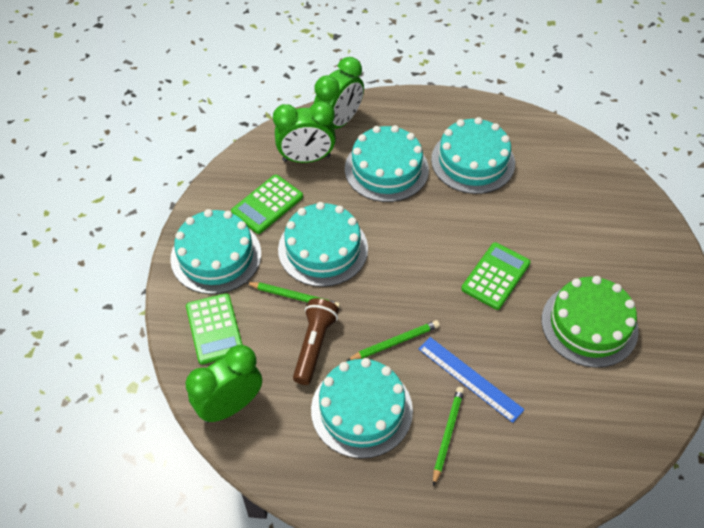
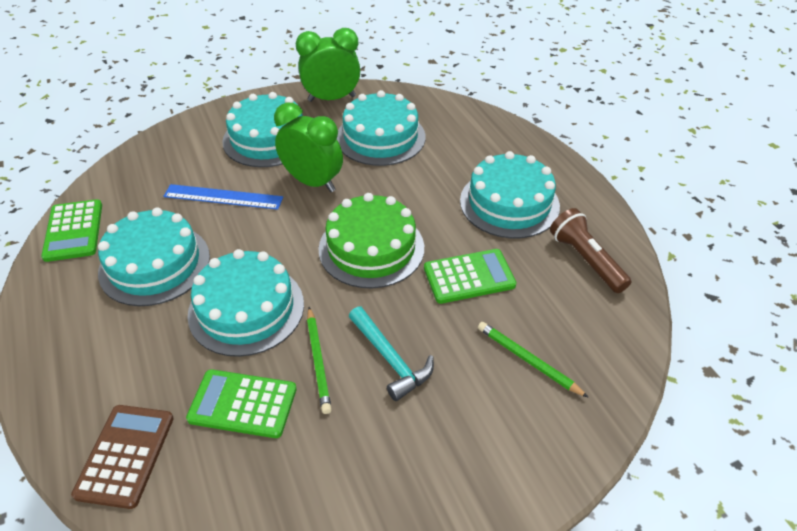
brown calculator: none = 0 -> [71,405,174,509] = 1
green clock: [186,345,262,423] [273,101,336,163] [314,57,364,129] = 3 -> [274,102,343,192] [296,28,360,102] = 2
green pencil: [245,282,340,308] [346,320,440,361] [433,387,464,486] = 3 -> [307,307,332,414] [478,322,589,398] = 2
turquoise hammer: none = 0 -> [349,306,434,401] = 1

